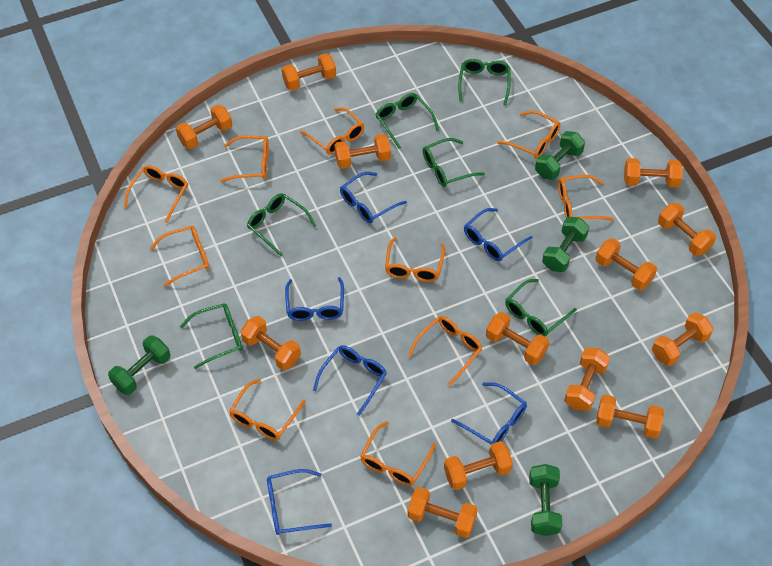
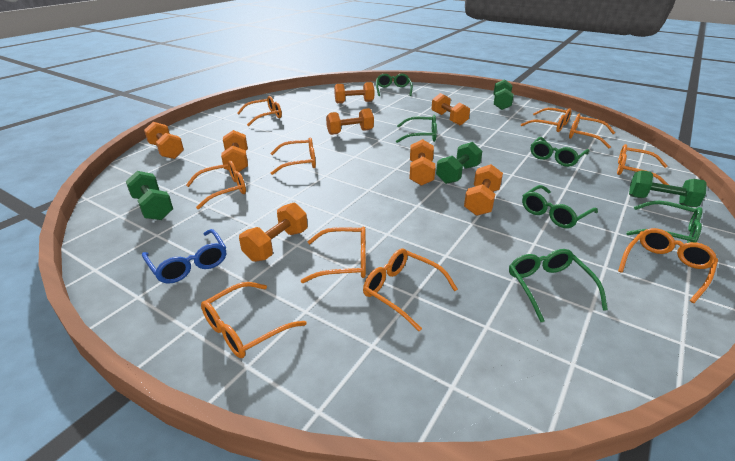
blue glasses: [267,469,332,535] [285,277,344,321] [313,345,387,416] [340,172,407,223] [451,382,527,445] [464,208,532,261] = 6 -> [142,229,226,284] = 1
orange dumbbell: [176,105,232,149] [240,316,301,370] [282,53,336,91] [334,134,391,169] [407,487,478,538] [444,441,513,490] [486,312,549,365] [564,348,610,411] [596,238,657,290] [596,395,664,439] [624,158,683,188] [652,312,713,366] [658,203,716,256] = 13 -> [144,122,184,159] [221,130,248,172] [239,203,308,262] [326,108,374,135] [334,82,374,103] [410,139,436,186] [431,93,470,126] [464,164,503,216] = 8

